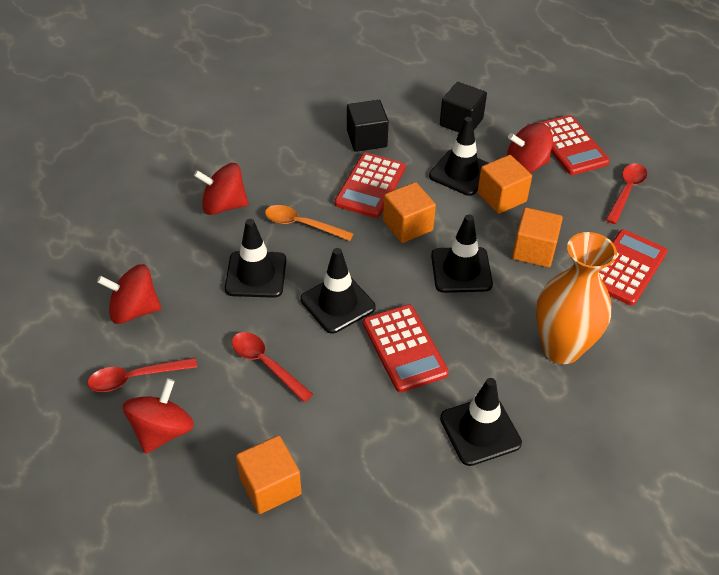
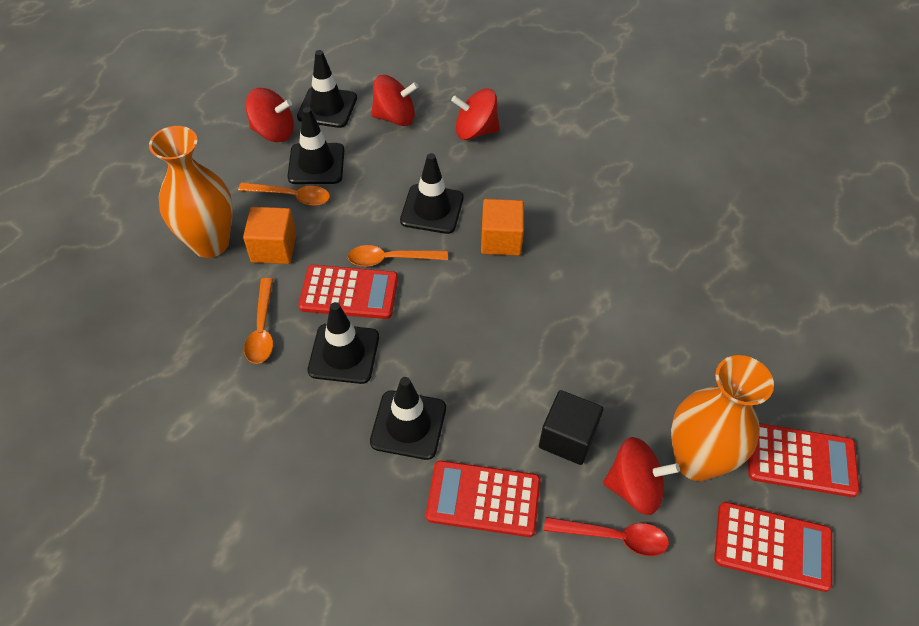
black cube: [347,100,389,152] [440,82,487,133] = 2 -> [539,390,603,465] = 1
orange cube: [236,436,301,514] [383,182,436,243] [477,155,532,214] [512,208,563,267] = 4 -> [243,207,296,264] [481,199,524,256] = 2
orange spoon: [265,205,354,241] = 1 -> [238,182,330,206] [244,278,273,364] [348,245,448,267] = 3
orange vase: [536,232,617,364] = 1 -> [149,126,233,258] [671,355,774,481] = 2
red spoon: [87,358,197,392] [232,332,313,402] [606,163,647,224] = 3 -> [544,517,669,556] = 1

